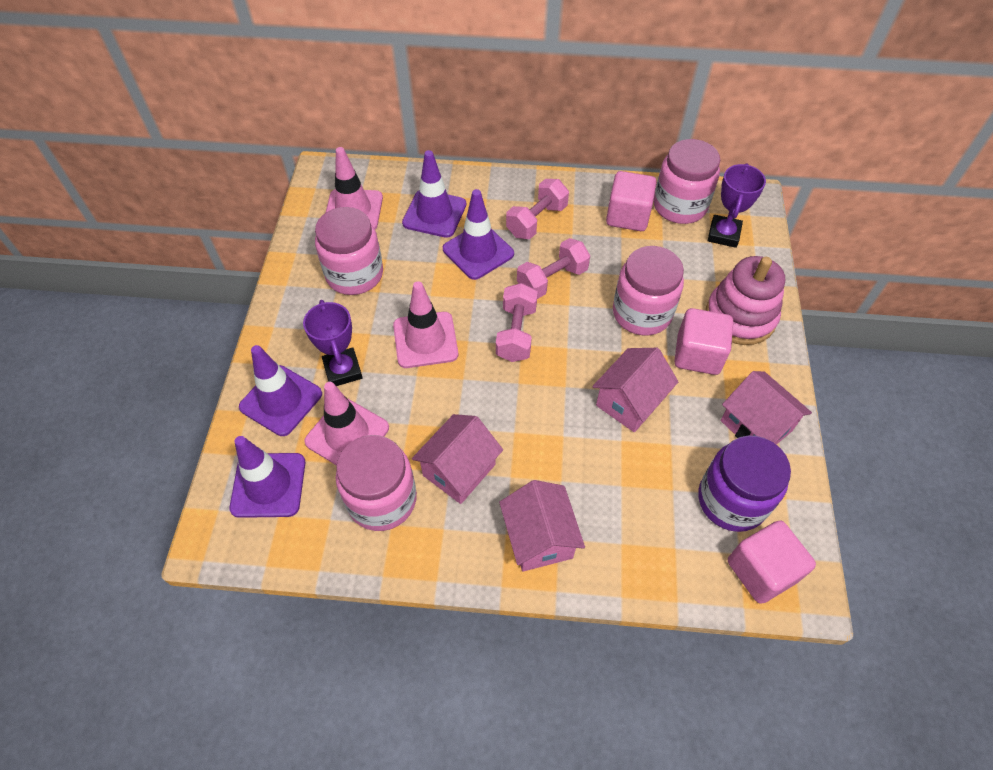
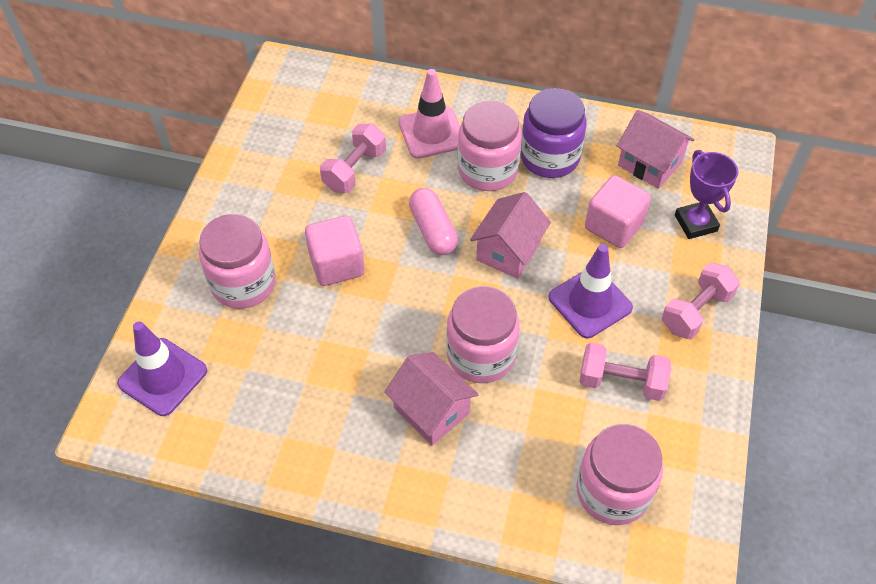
pink capsule: none = 0 -> [409,188,458,255] = 1
pink cube: [606,171,657,231] [674,308,733,375] [728,521,816,604] = 3 -> [305,216,364,286] [585,175,651,248] = 2
pink house: [412,414,503,504] [499,480,585,572] [592,348,678,432] [720,371,812,445] = 4 -> [384,352,479,445] [470,192,551,279] [617,110,695,189] = 3
pink stacking toy: [706,256,785,345] = 1 -> none = 0
pink traffic cone: [304,382,389,466] [326,147,383,229] [393,281,458,368] = 3 -> [398,69,460,159] = 1
purple traffic cone: [229,436,305,518] [239,345,322,436] [402,150,466,238] [443,189,514,280] = 4 -> [117,321,207,416] [548,244,633,338] = 2
purple trophy: [303,300,363,386] [708,163,766,248] = 2 -> [675,150,738,239] = 1

